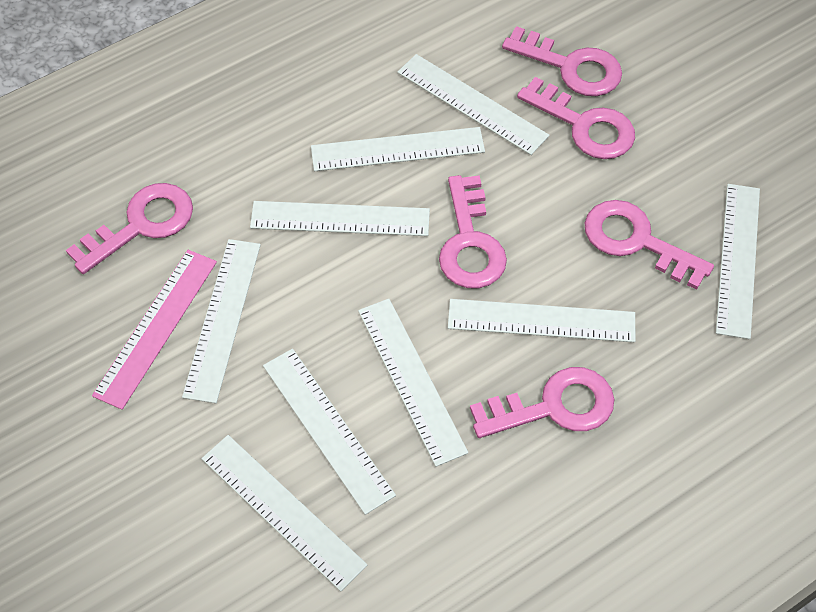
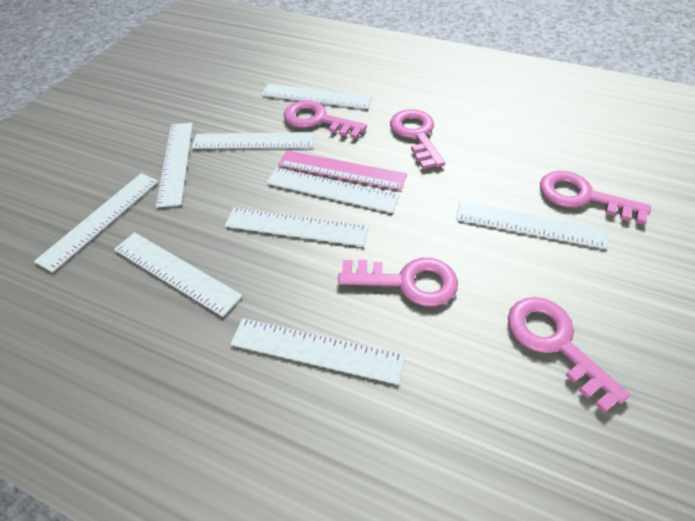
pink key: [66,183,193,274] [439,175,507,288] [470,367,614,438] [502,26,622,96] [517,77,635,159] [585,200,714,290] = 6 -> [284,100,367,139] [338,258,458,307] [390,109,445,169] [508,297,630,413] [540,171,651,225] = 5

